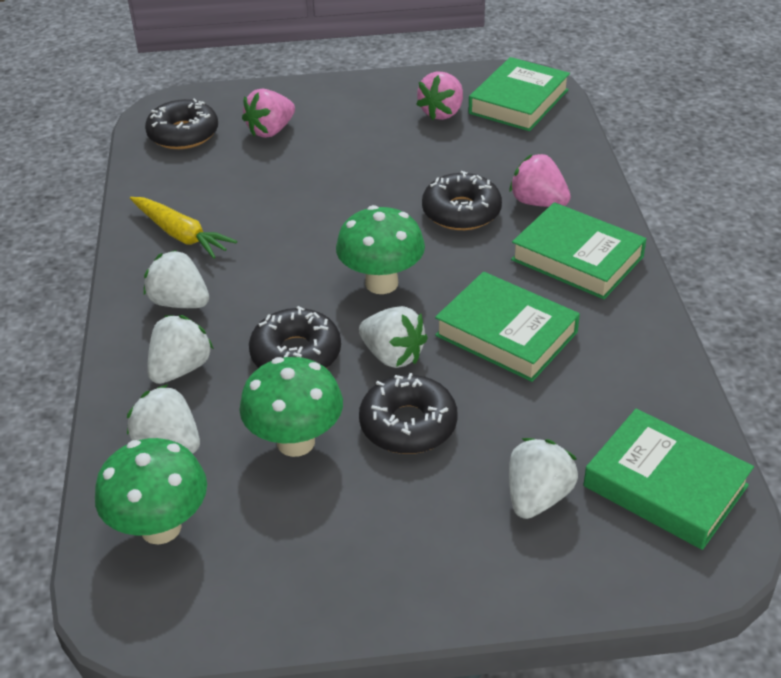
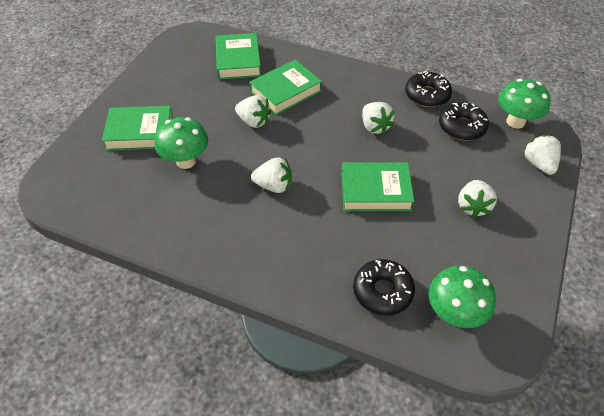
black donut: [145,98,218,149] [249,306,341,368] [359,373,458,454] [422,171,502,230] = 4 -> [353,259,415,316] [405,71,452,107] [439,102,489,140] = 3
pink strawberry: [242,88,295,138] [416,71,463,120] [509,154,571,207] = 3 -> none = 0
yellow carrot: [130,197,237,259] = 1 -> none = 0

